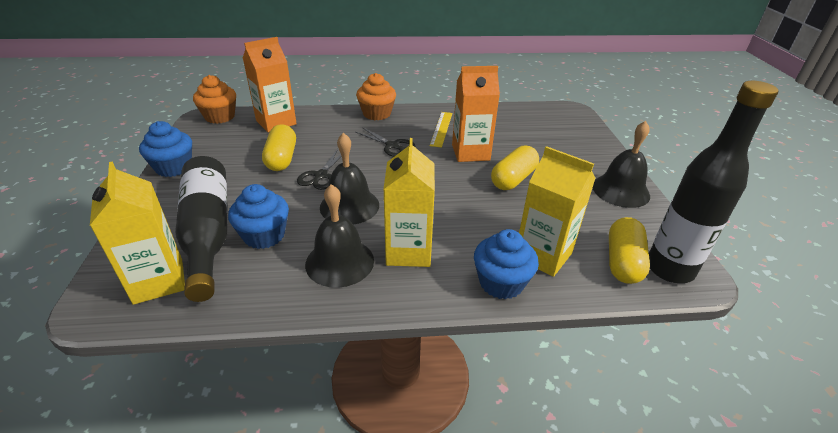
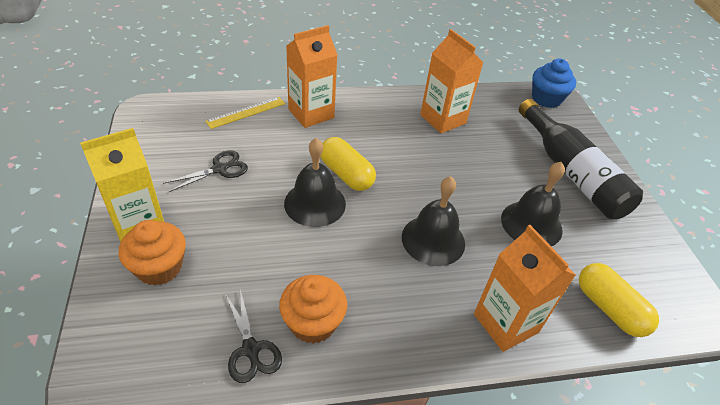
black bottle: [175,156,227,302] [649,81,779,283] = 2 -> [519,99,643,219] = 1
blue cupcake: [139,121,192,177] [228,184,289,249] [474,229,539,300] = 3 -> [532,59,576,108] = 1
orange carton: [243,37,297,132] [452,66,500,162] = 2 -> [286,25,337,128] [420,29,484,133] [474,225,576,352] = 3
yellow capsule: [262,124,296,171] [491,145,539,190] [609,217,650,284] = 3 -> [321,137,376,191] [579,263,659,337] = 2
yellow carton: [90,161,185,305] [384,138,435,267] [519,146,596,277] = 3 -> [80,128,164,242] = 1

